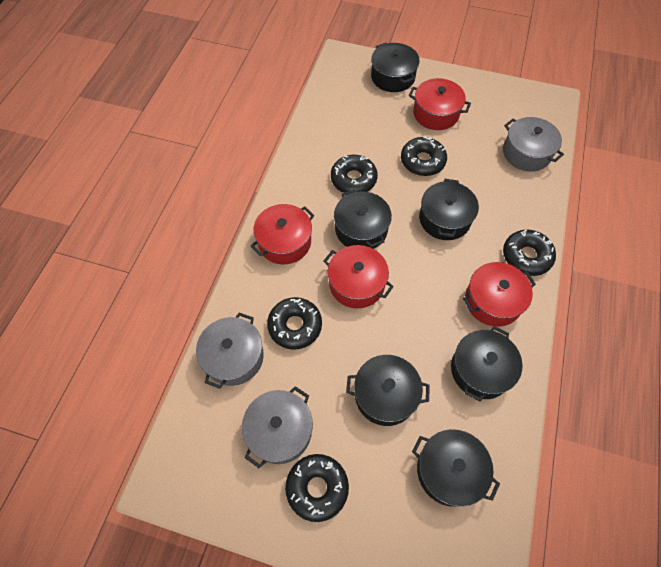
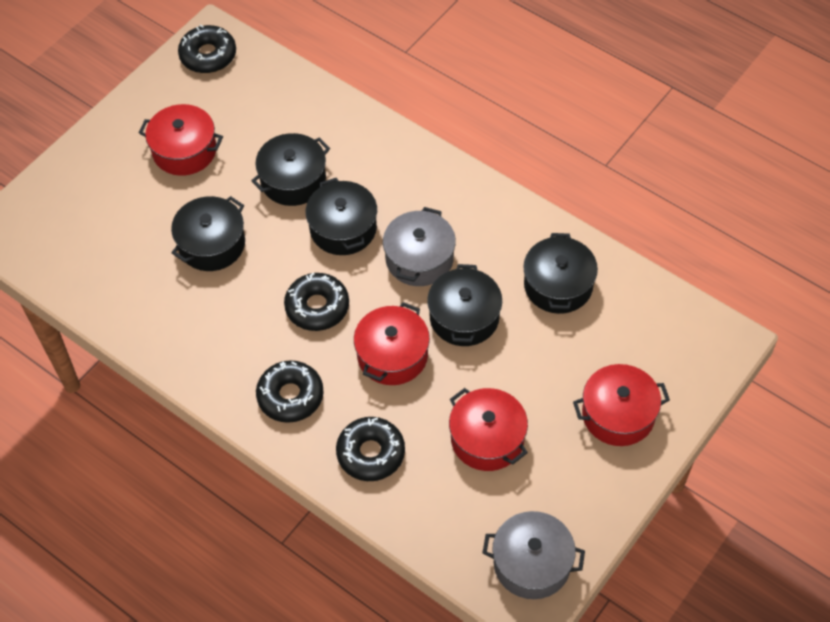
black donut: [267,297,322,350] [285,454,349,522] [331,155,378,193] [401,137,447,176] [503,230,556,276] = 5 -> [178,24,236,73] [256,360,324,423] [284,273,349,331] [336,417,405,481] = 4
black pot: [334,189,392,249] [346,355,430,426] [371,43,420,92] [412,429,500,507] [419,179,479,240] [451,326,523,402] = 6 -> [171,196,245,271] [251,133,330,206] [306,178,377,255] [427,264,502,346] [523,233,598,314] = 5
grey pot: [196,312,264,389] [242,386,313,468] [503,117,564,172] = 3 -> [383,207,456,286] [482,511,585,599] = 2

